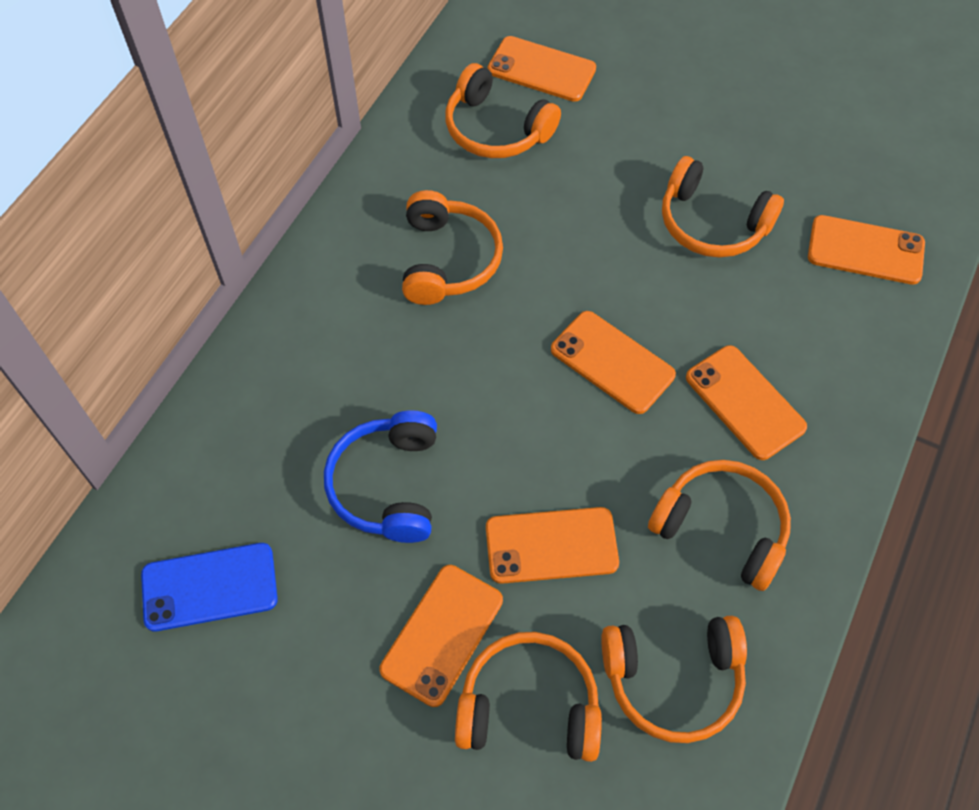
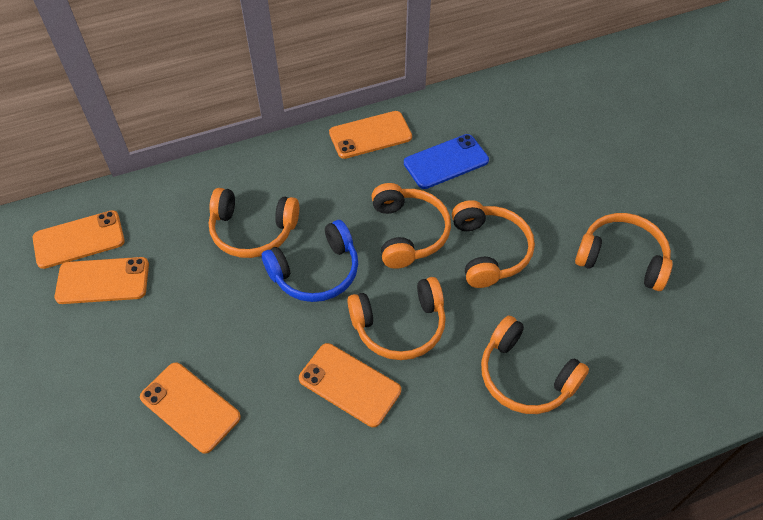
orange phone: [380,565,503,707] [486,507,619,584] [487,36,596,102] [551,311,676,414] [686,345,807,460] [808,215,925,285] = 6 -> [33,210,125,269] [54,257,149,304] [140,362,241,454] [299,343,401,427] [329,111,412,159] = 5

